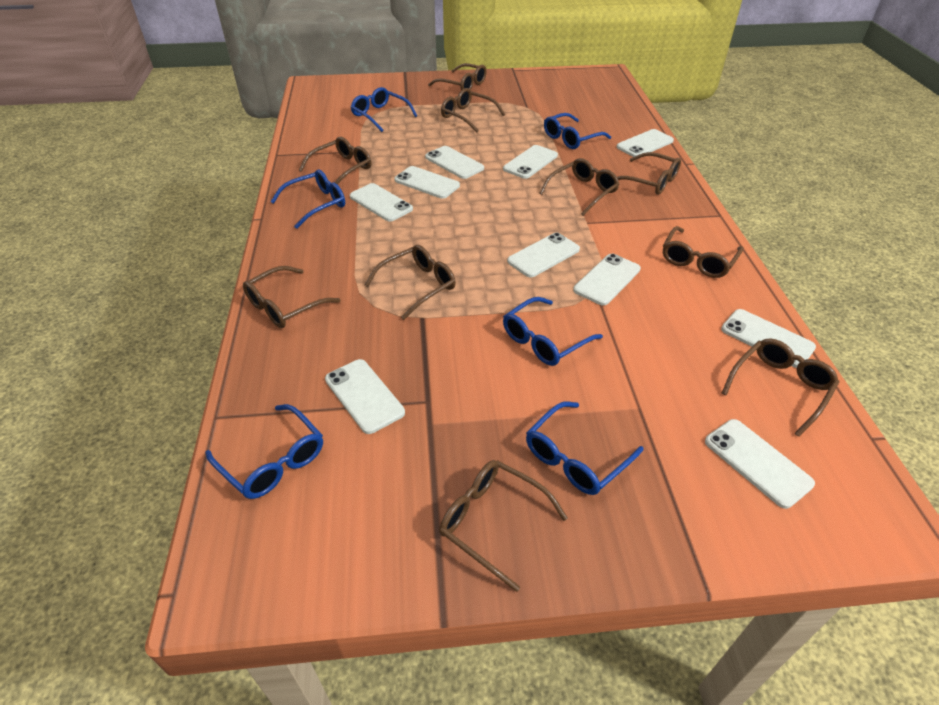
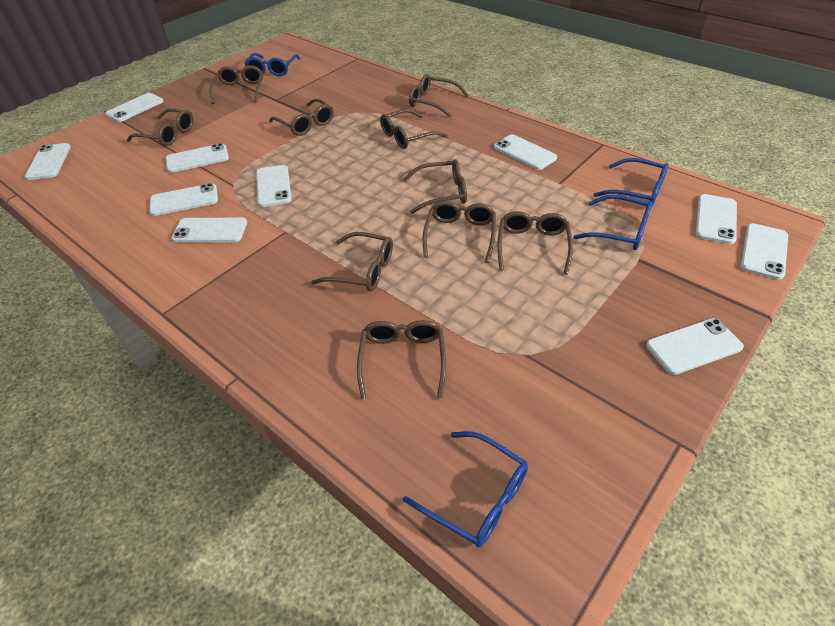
blue glasses: [206,404,323,499] [270,170,345,229] [351,87,417,132] [503,297,603,366] [526,401,643,495] [544,113,611,149] = 6 -> [244,53,300,76] [403,431,528,547] [573,195,653,250] [594,158,669,206] = 4

